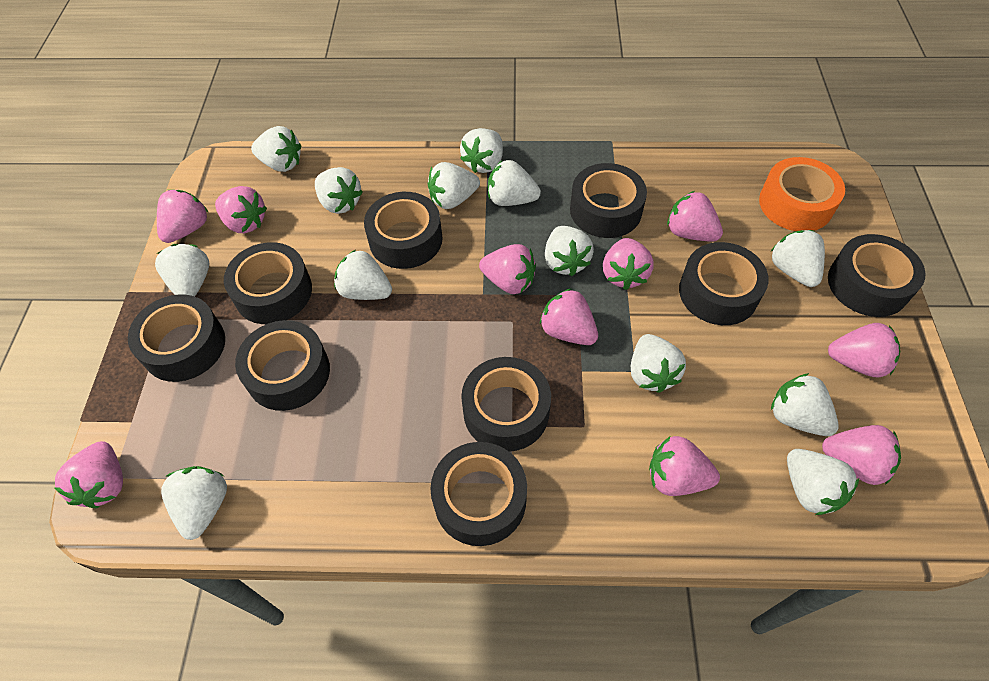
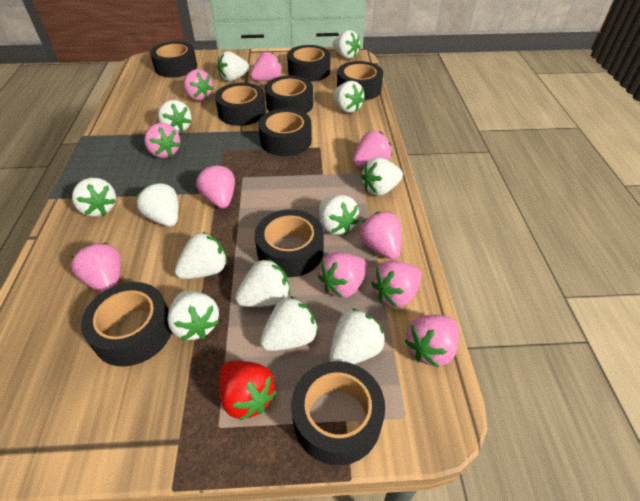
orange tape: [759,157,845,231] = 1 -> none = 0
red strawberry: none = 0 -> [219,361,276,421] = 1

